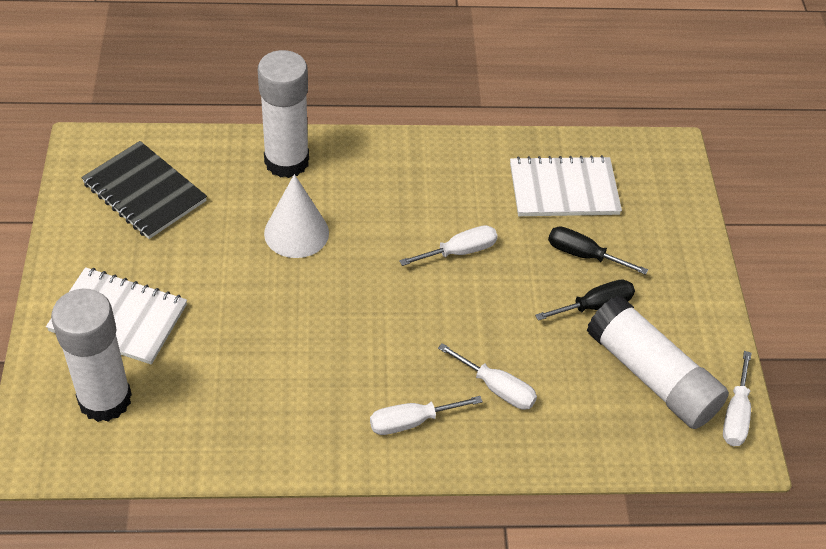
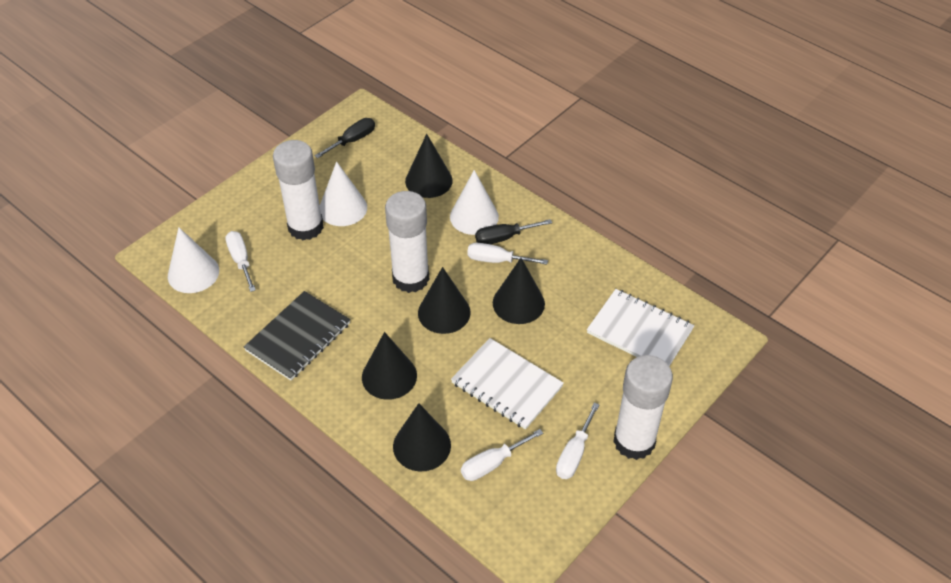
black cone: none = 0 -> [362,332,417,400] [393,403,451,471] [405,134,453,198] [418,267,471,334] [493,258,545,324] = 5
white cone: [264,174,329,258] = 1 -> [168,227,219,293] [320,161,367,226] [450,170,499,235] = 3

